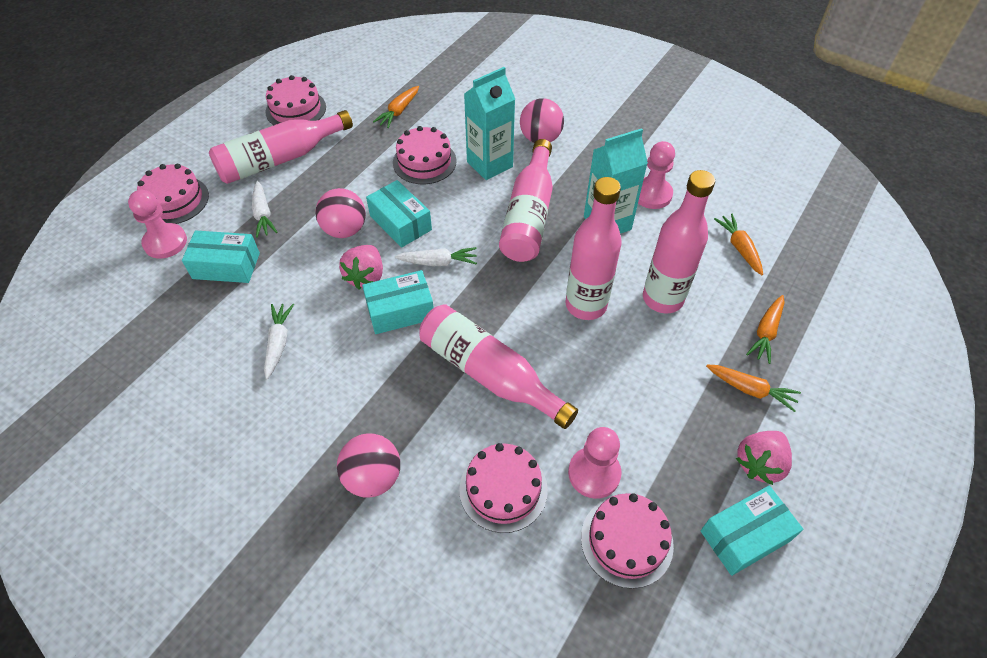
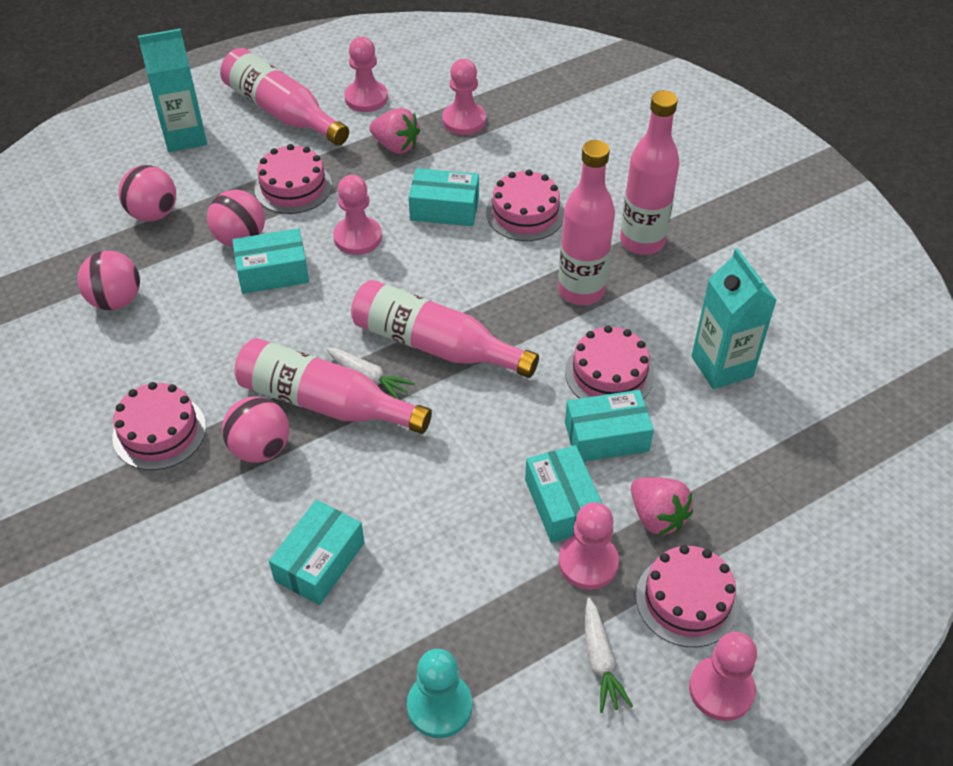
orange carrot: [373,86,419,128] [706,365,801,412] [714,214,763,275] [746,295,784,364] = 4 -> none = 0
pink ball: [315,188,366,238] [337,433,400,498] [520,98,564,143] = 3 -> [77,251,140,310] [118,165,176,222] [207,190,265,247] [222,396,289,463] = 4
pink pawn: [128,190,187,259] [568,427,622,499] [638,141,675,209] = 3 -> [333,175,382,255] [344,37,388,112] [442,59,486,135] [558,502,619,590] [689,632,757,721] = 5
turquoise box: [182,230,260,283] [362,270,434,334] [366,180,432,248] [701,485,803,576] = 4 -> [232,228,309,294] [269,500,365,605] [409,168,479,226] [525,445,602,543] [565,390,654,462] = 5
turquoise pawn: none = 0 -> [407,649,472,738] = 1
white carrot: [252,181,277,238] [264,304,294,379] [395,247,477,266] = 3 -> [326,347,415,400] [585,598,633,713] = 2

